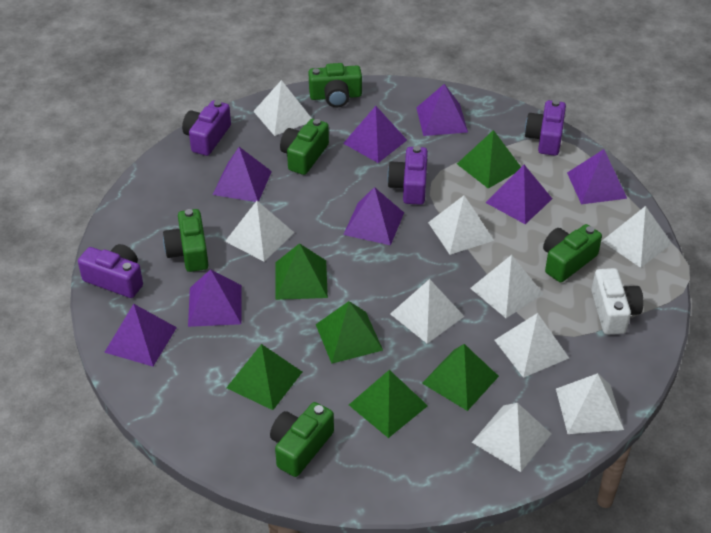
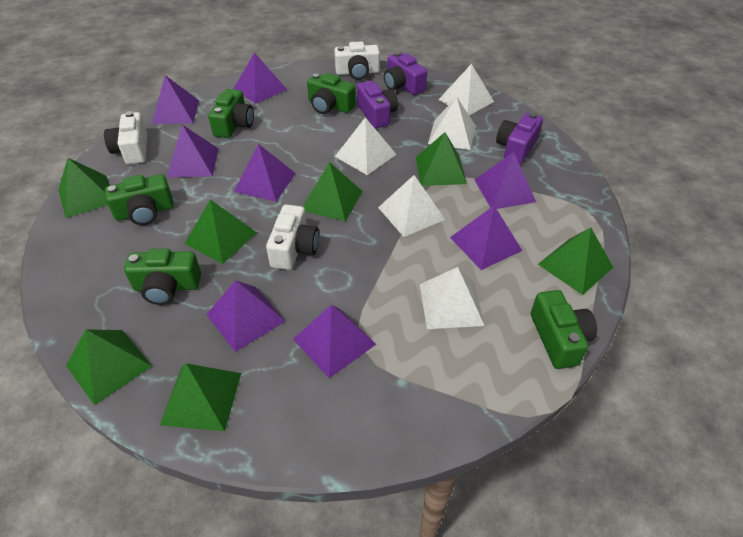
green pyramid: [226,344,302,410] [276,243,328,300] [316,301,383,364] [349,370,428,438] [422,344,499,411] [457,130,521,189] = 6 -> [58,158,110,218] [66,329,152,405] [160,363,241,431] [184,199,257,264] [303,162,362,222] [416,132,467,186] [538,227,613,295] = 7
purple camera: [78,244,143,298] [182,101,231,156] [387,146,428,205] [525,100,566,156] = 4 -> [357,81,398,128] [384,52,427,95] [496,112,543,164] = 3
white camera: [591,268,644,335] = 1 -> [104,111,147,164] [266,204,319,270] [334,41,380,80] = 3
white pyramid: [225,201,294,262] [253,80,312,136] [390,279,465,344] [428,195,494,255] [470,255,543,318] [472,403,551,472] [495,313,569,378] [556,373,624,434] [602,206,672,268] = 9 -> [335,117,397,175] [378,175,445,237] [420,267,485,329] [428,97,476,150] [438,64,494,115] = 5

